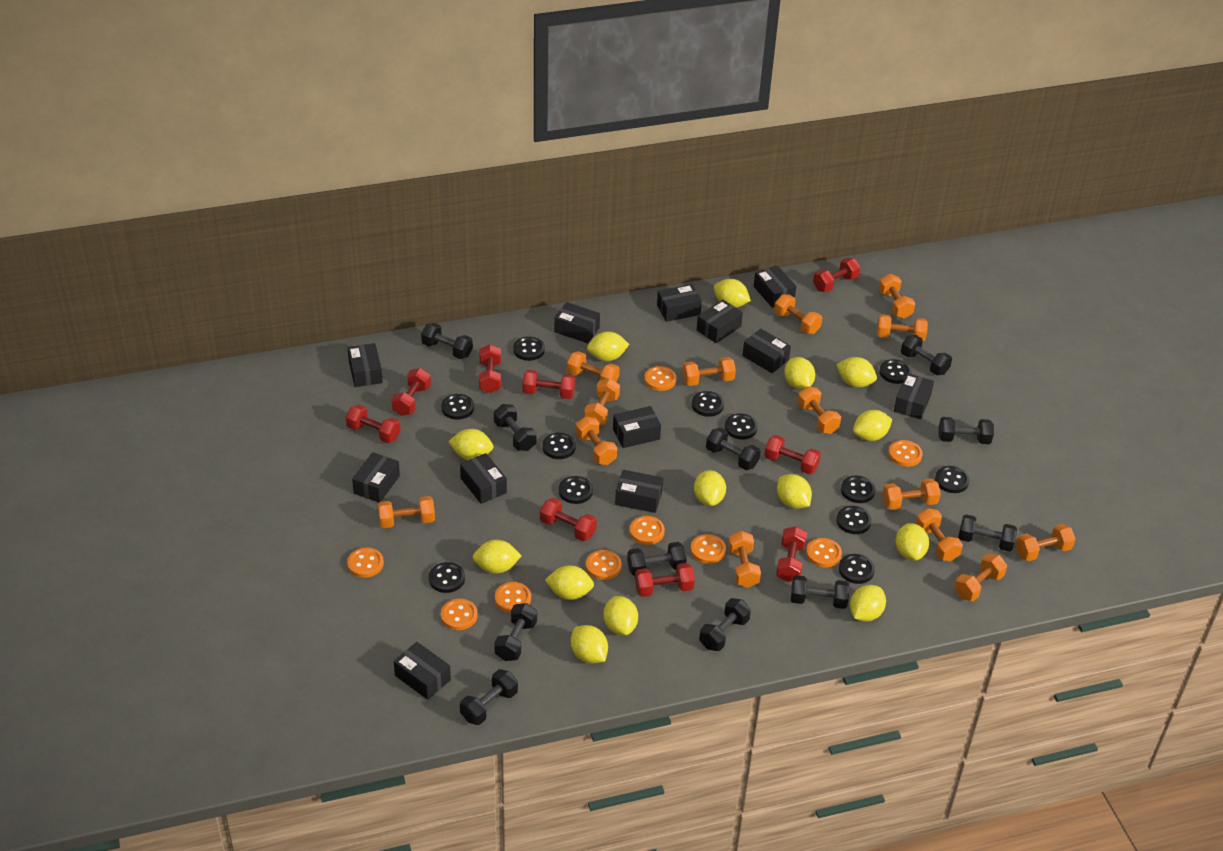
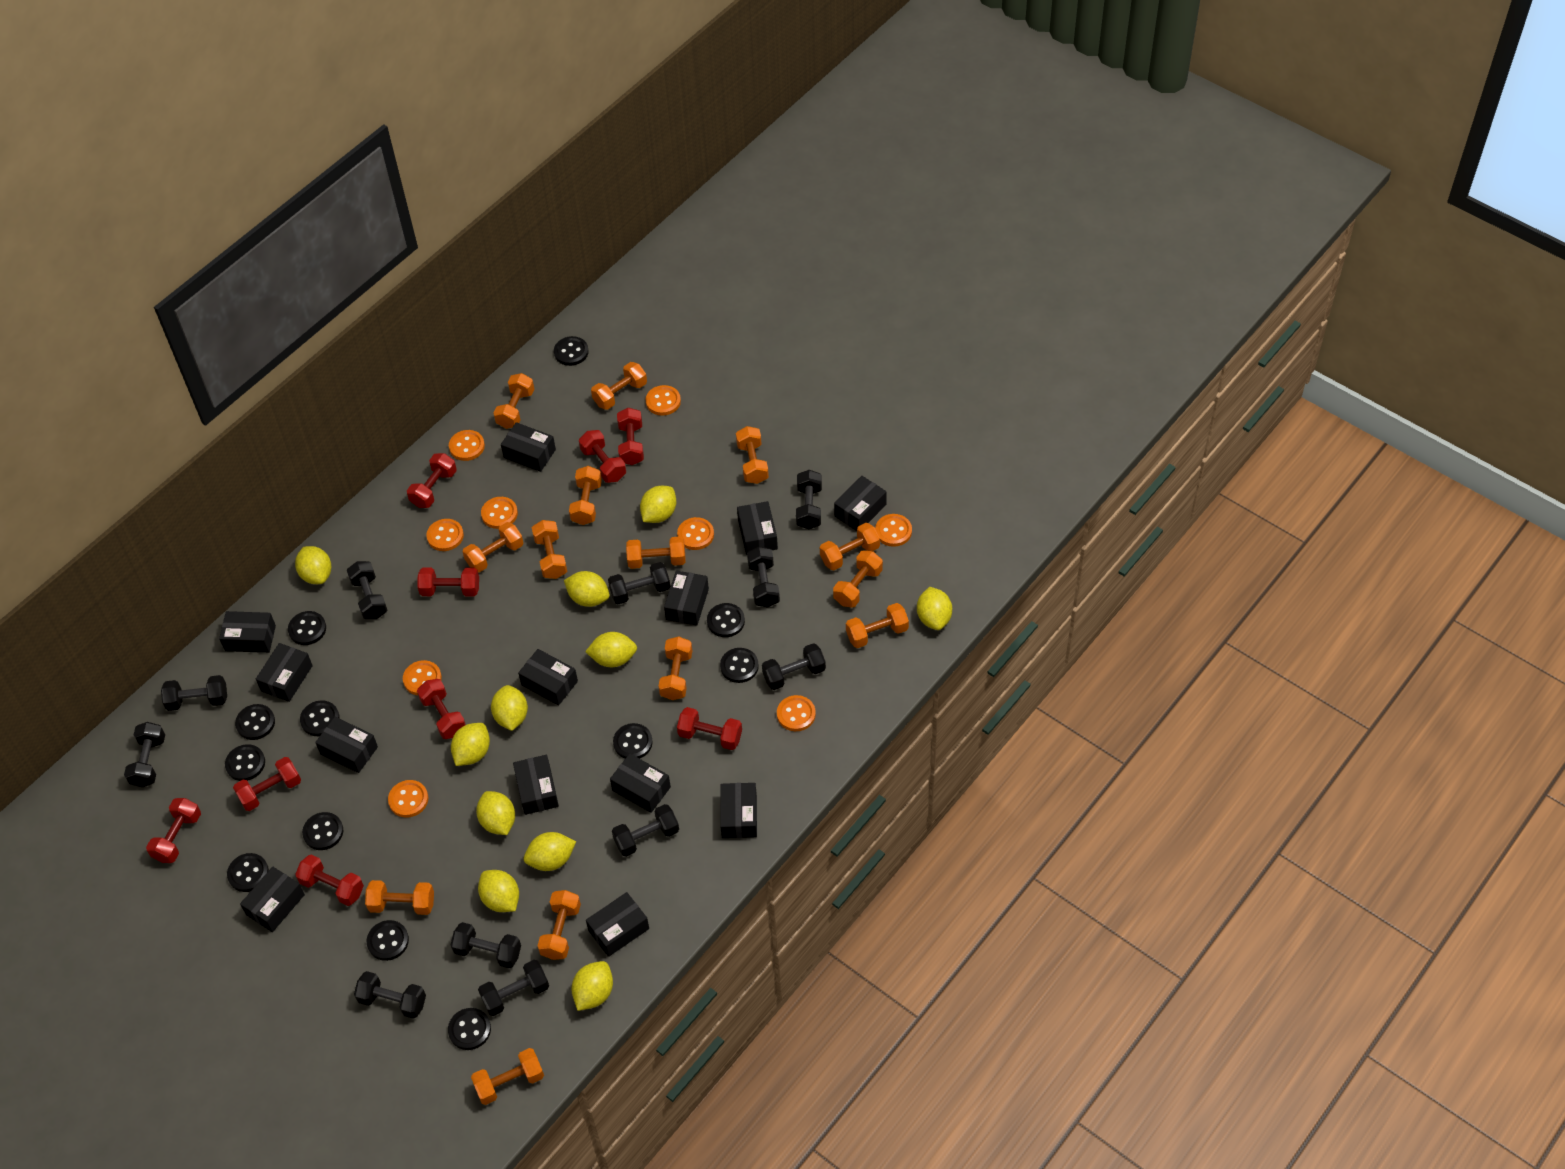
black box: [348,343,383,387] [352,452,400,503] [394,642,451,700] [460,453,507,504] [554,302,600,343] [613,406,661,448] [615,470,663,513] [657,284,702,322] [697,300,743,343] [743,329,791,373] [754,265,796,308] [894,373,934,419] = 12 -> [219,611,276,653] [240,867,305,932] [256,643,313,702] [315,717,378,773] [501,422,556,472] [513,755,559,815] [518,649,578,705] [586,892,649,957] [610,753,671,813] [664,570,709,626] [720,783,757,838] [737,501,778,555] [834,476,887,531] = 13
yellow lemon: [448,429,494,460] [473,540,522,574] [545,565,594,600] [571,625,608,663] [587,332,629,361] [603,596,638,636] [694,470,726,506] [714,279,751,308] [777,474,812,509] [784,357,815,389] [836,357,877,387] [850,585,886,622] [853,410,892,441] [895,523,929,561] = 14 -> [295,546,331,584] [451,723,490,766] [476,791,515,835] [478,870,519,912] [491,685,528,731] [524,832,576,871] [564,571,610,607] [571,961,613,1011] [585,632,637,667] [640,486,676,523] [917,587,952,630] = 11

